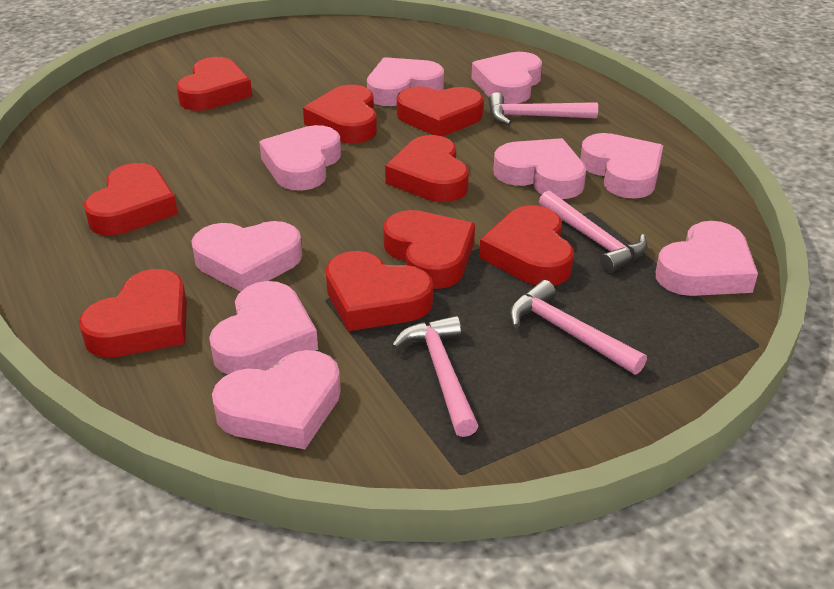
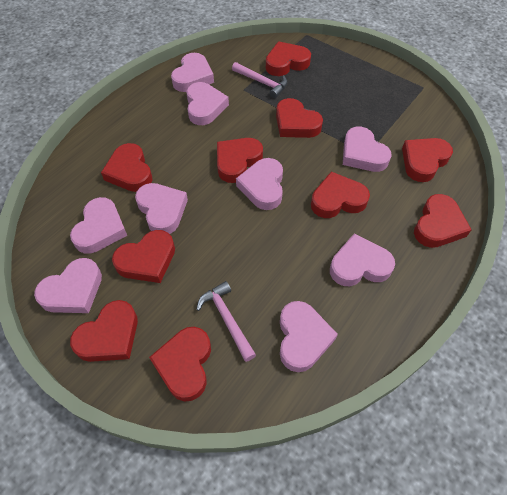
pink hammer: [392,316,478,437] [488,92,598,125] [509,280,647,375] [539,190,648,273] = 4 -> [196,281,256,362] [232,62,288,98] = 2
red heart: [79,269,187,357] [84,163,178,235] [176,57,252,111] [303,85,377,144] [326,251,433,331] [383,210,475,289] [385,135,469,202] [397,86,484,136] [479,205,574,286] = 9 -> [70,300,138,362] [101,143,153,192] [112,230,175,283] [149,327,211,402] [217,138,263,183] [266,41,311,76] [276,98,323,138] [311,172,370,218] [402,138,453,182] [414,194,472,248] = 10

